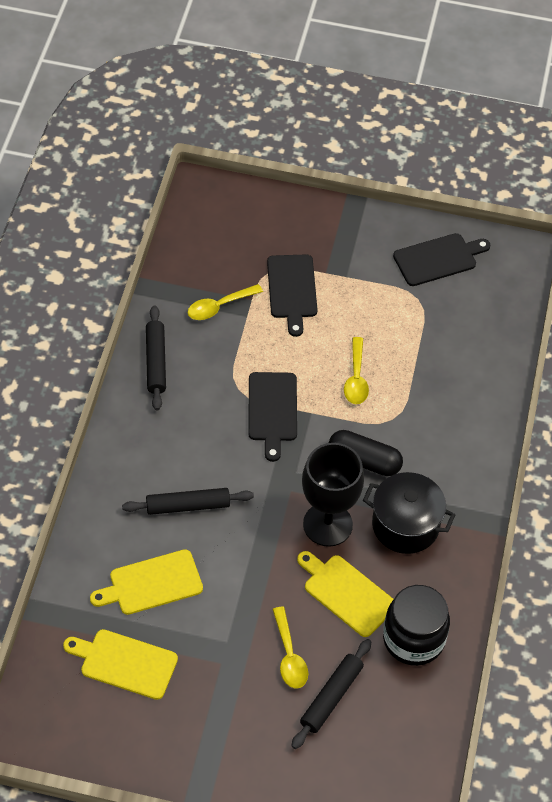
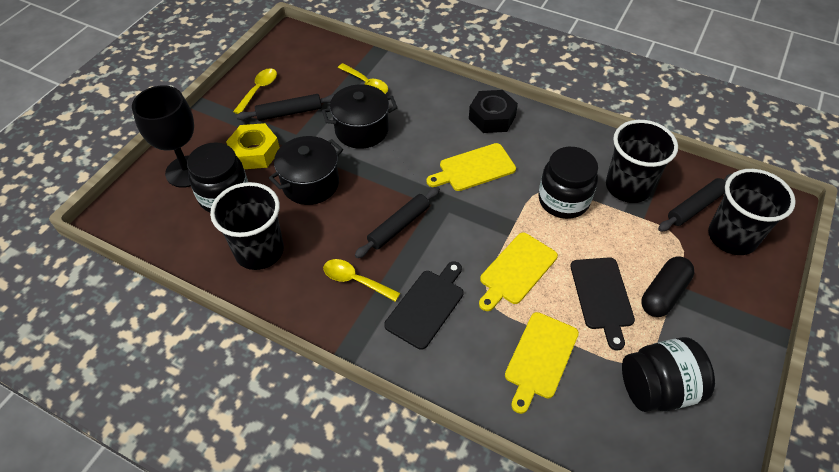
black cup: none = 0 -> [210,182,284,270] [606,120,678,203] [708,169,796,255] = 3
black cutting board: [248,372,297,462] [267,254,318,337] [393,233,490,286] = 3 -> [384,261,463,350] [570,257,635,351] = 2
black jar: [383,585,450,666] = 1 -> [187,142,248,213] [538,147,598,219] [622,337,715,412] = 3
black nut: none = 0 -> [469,90,518,133] = 1
black pot: [363,472,455,554] = 1 -> [269,136,343,205] [322,84,397,149] = 2
yellow nut: none = 0 -> [226,123,280,169] = 1

